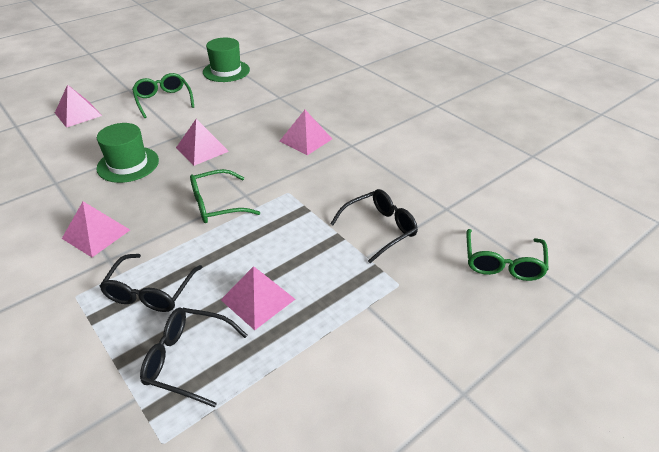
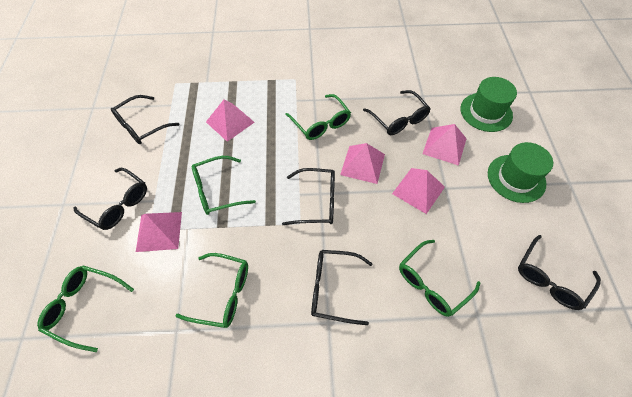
black glasses: [99,254,202,312] [140,308,248,408] [330,189,418,263] = 3 -> [74,168,147,230] [111,95,180,144] [282,168,335,225] [311,250,373,325] [363,90,431,135] [518,235,601,310] = 6
green glasses: [132,73,194,118] [190,169,260,223] [466,229,549,281] = 3 -> [37,265,134,352] [175,253,248,328] [192,156,256,215] [285,94,351,140] [399,240,481,317] = 5

